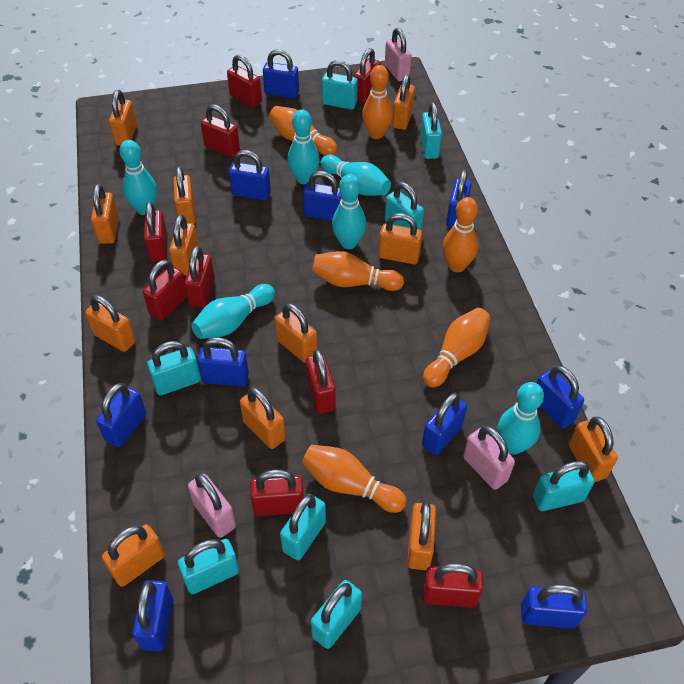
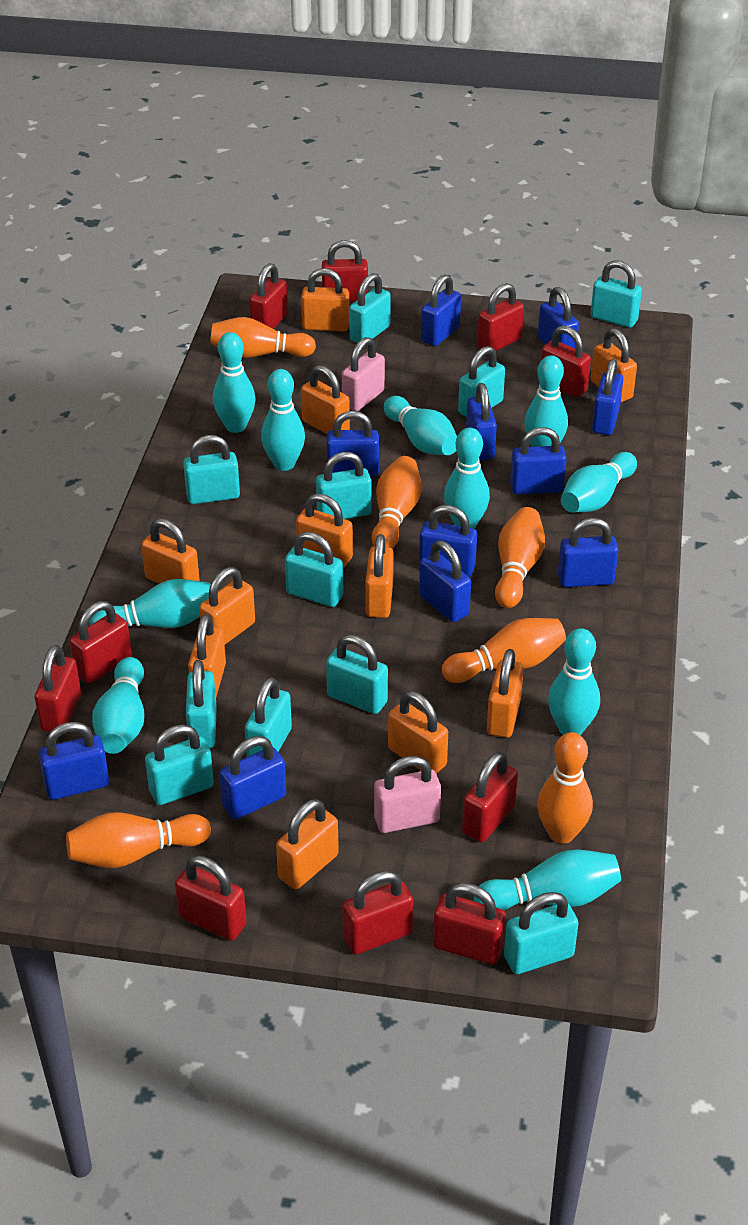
blue padlock: [96,383,146,448] [132,580,174,652] [197,337,249,387] [229,150,271,200] [263,49,299,98] [303,171,342,221] [422,393,467,455] [446,170,472,228] [521,585,587,628] [537,366,584,428] = 10 -> [39,722,109,800] [219,736,286,819] [327,411,379,477] [419,505,477,577] [419,541,471,622] [421,275,461,346] [466,383,497,460] [510,427,567,495] [538,287,579,349] [558,518,619,587] [592,359,623,435] = 11
orange padlock: [85,295,135,352] [91,184,119,244] [102,524,165,587] [109,90,137,146] [169,215,199,275] [173,166,196,224] [240,387,286,449] [275,303,317,363] [378,213,422,264] [392,74,415,130] [407,502,436,570] [569,417,618,482] = 12 -> [141,518,200,584] [188,614,226,697] [199,567,255,644] [276,799,339,889] [296,493,353,568] [301,268,349,331] [301,365,350,434] [365,534,394,618] [388,691,448,774] [487,649,524,738] [591,328,637,402] = 11
pink padlock: [188,474,236,538] [385,28,412,81] [463,426,515,490] = 3 -> [342,337,385,411] [374,756,441,833] = 2
red padlock: [143,260,187,320] [144,202,167,262] [184,246,215,308] [201,104,240,157] [227,55,262,107] [250,469,304,516] [305,349,336,414] [354,48,381,102] [423,563,483,608] = 9 -> [35,645,81,732] [69,601,132,684] [175,856,246,941] [250,263,288,329] [322,240,368,302] [342,871,413,955] [433,883,506,965] [462,752,518,842] [477,283,524,351] [541,325,591,397] = 10
turquoise bowling pin: [120,140,157,215] [191,284,275,339] [287,110,320,184] [321,155,391,196] [332,174,366,249] [498,382,544,454] = 6 -> [90,579,211,628] [92,657,145,754] [213,332,256,433] [261,369,305,471] [384,396,457,455] [444,428,490,529] [474,849,621,910] [524,355,568,447] [548,628,600,735] [561,452,637,512] = 10
turquoise padlock: [147,341,201,395] [178,539,239,594] [280,494,326,560] [311,580,362,649] [322,60,358,110] [385,182,424,231] [420,102,442,159] [533,461,594,511] = 8 -> [145,724,214,805] [183,435,240,504] [186,660,217,748] [245,677,292,757] [285,532,344,607] [316,452,372,519] [326,635,388,714] [349,273,391,343] [458,346,505,417] [504,892,579,974] [591,260,642,328] = 11

